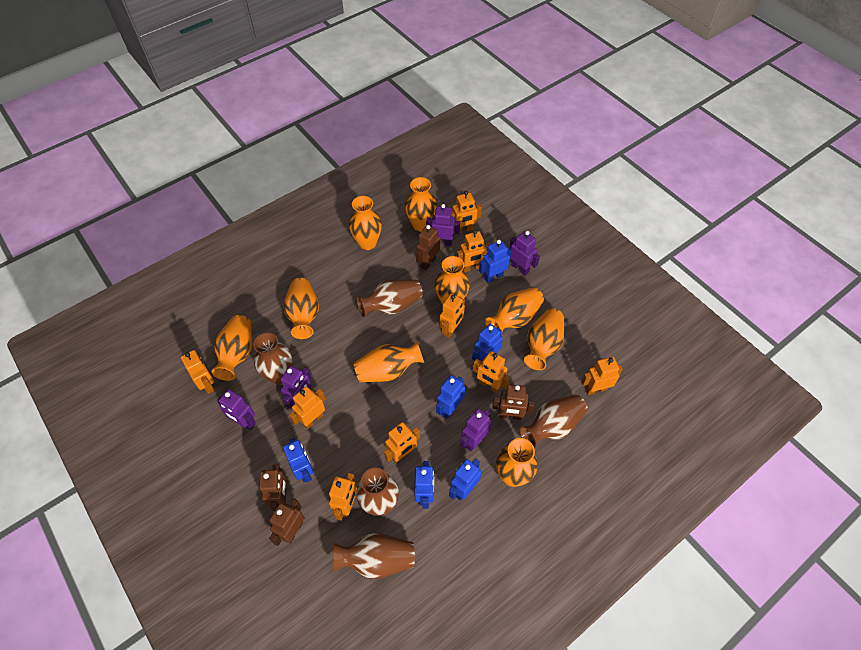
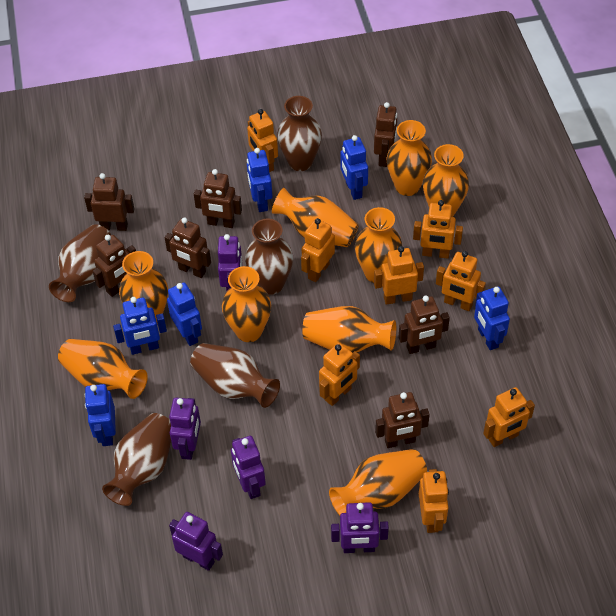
brown robot: [259,465,287,512] [269,499,305,546] [416,225,440,270] [492,384,534,420] = 4 -> [84,173,135,231] [93,235,136,297] [164,217,211,278] [194,169,242,228] [374,102,397,167] [375,392,430,448] [398,296,450,354] = 7
orange robot: [181,350,215,394] [289,386,325,429] [329,473,357,521] [384,422,420,463] [439,294,465,338] [451,191,482,234] [457,230,490,272] [473,351,510,393] [581,357,623,395] = 9 -> [247,109,278,172] [301,218,335,282] [319,343,360,406] [374,246,424,305] [413,200,463,259] [419,469,449,533] [436,251,486,311] [483,387,535,447] = 8

